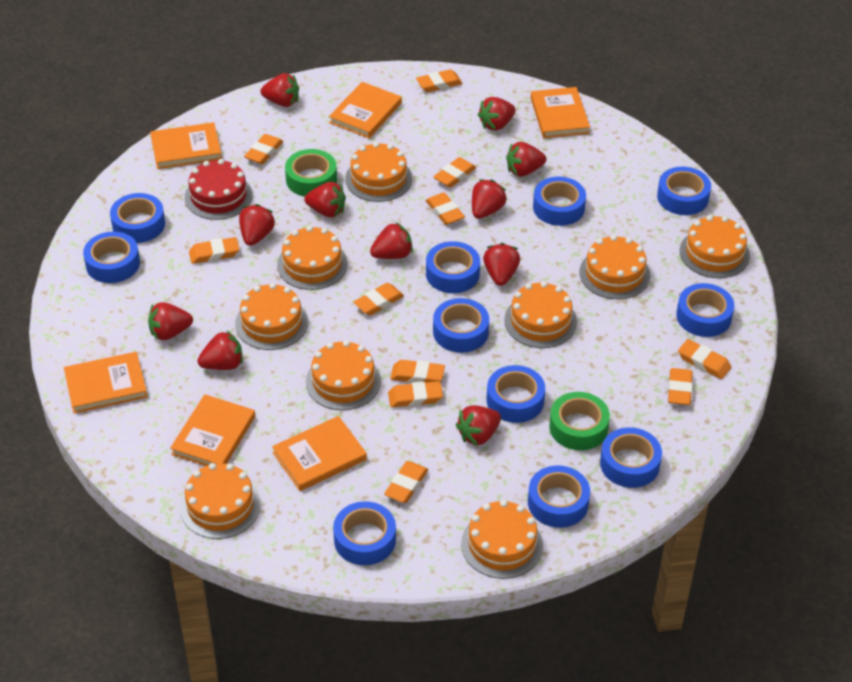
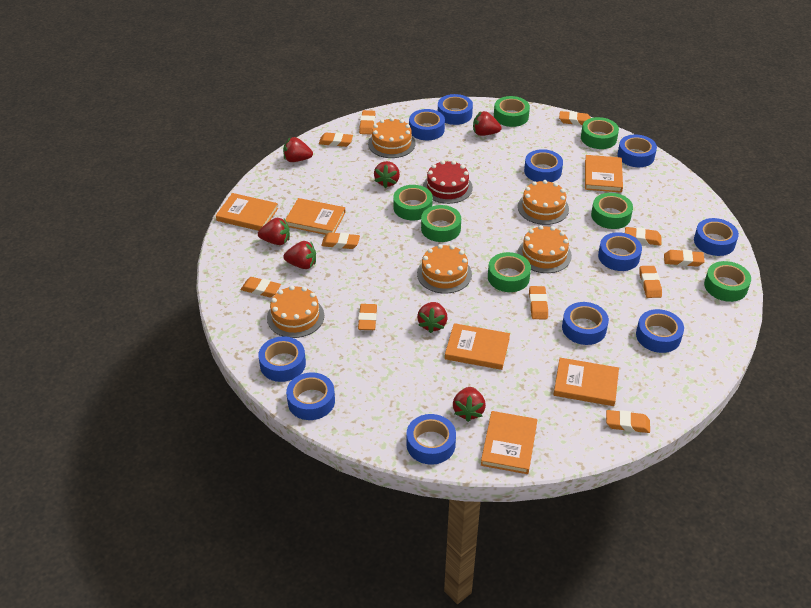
green tape: [285,149,337,197] [549,392,610,450] = 2 -> [393,185,433,220] [421,205,461,242] [488,252,531,292] [494,96,530,127] [581,117,619,149] [591,193,633,229] [704,261,751,302] = 7
orange cake: [180,463,261,539] [235,283,308,350] [277,226,348,290] [306,340,381,410] [345,142,412,202] [461,500,543,579] [504,281,577,348] [579,235,650,299] [680,215,750,278] = 9 -> [267,286,324,338] [368,117,415,158] [417,244,472,294] [518,180,569,225] [518,225,572,273] = 5
red strawberry: [148,302,193,340] [197,330,243,370] [239,204,275,246] [261,73,299,107] [304,182,346,218] [370,222,413,259] [456,405,501,446] [472,179,507,219] [478,97,516,131] [483,243,520,286] [506,142,546,177] = 11 -> [258,218,290,245] [283,137,313,162] [283,241,316,269] [374,161,400,188] [417,302,448,333] [453,387,486,422] [473,111,502,136] = 7

